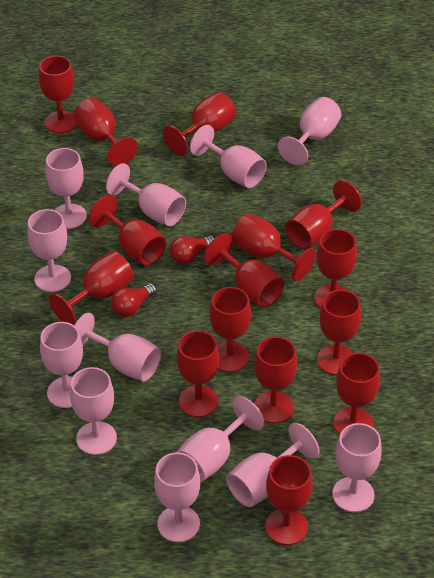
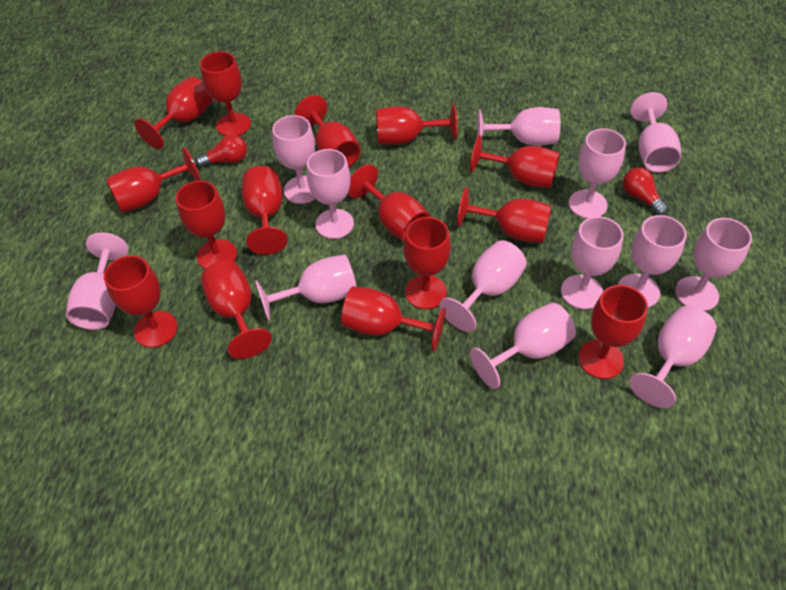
pink goblet: [27,209,71,292] [40,322,83,408] [46,148,87,229] [70,367,117,455] [74,313,161,381] [106,163,186,226] [154,453,200,542] [176,396,264,482] [190,125,267,188] [226,423,320,507] [278,97,341,165] [332,423,382,512] = 12 -> [66,233,129,330] [255,254,357,322] [272,115,315,204] [307,149,354,239] [439,240,527,332] [470,303,576,389] [477,107,560,146] [561,216,623,309] [569,129,626,219] [618,215,687,307] [629,306,717,408] [630,92,681,173] [675,218,752,311] = 13

